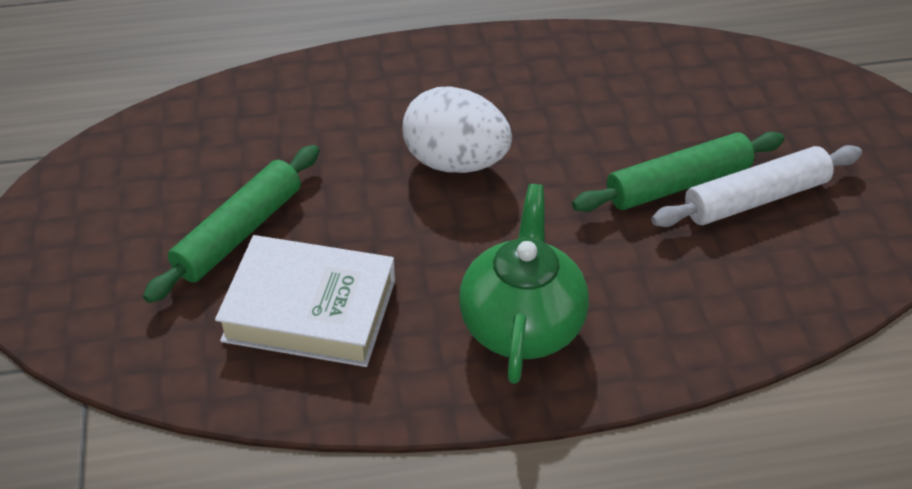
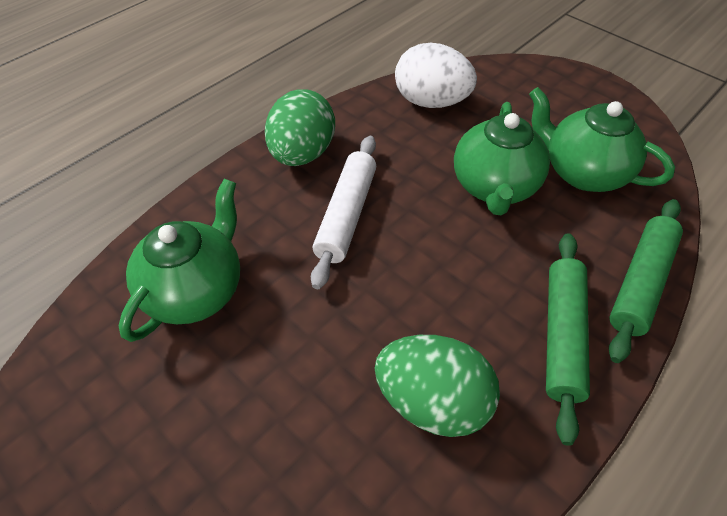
green egg: none = 0 -> [265,89,335,166] [375,335,500,437] = 2
green teapot: [459,184,589,384] = 1 -> [118,179,240,342] [454,102,550,215] [529,87,675,192] = 3
white book: [215,235,395,367] = 1 -> none = 0

